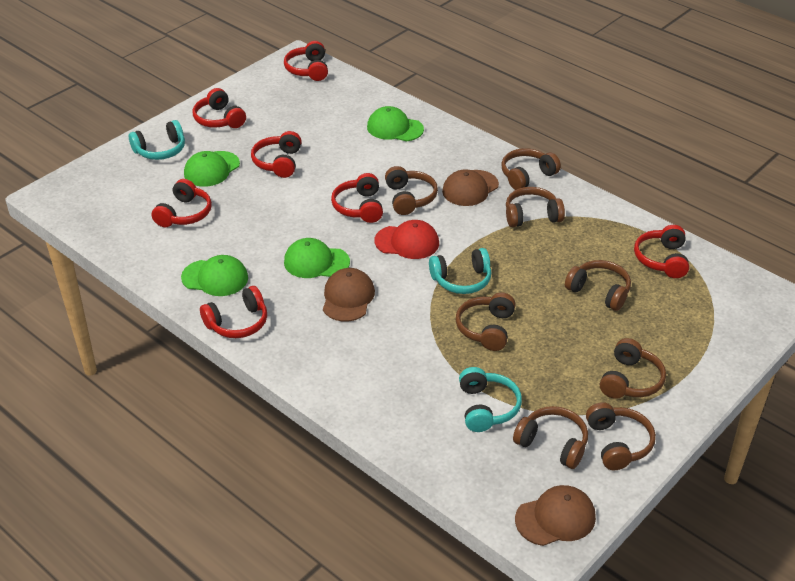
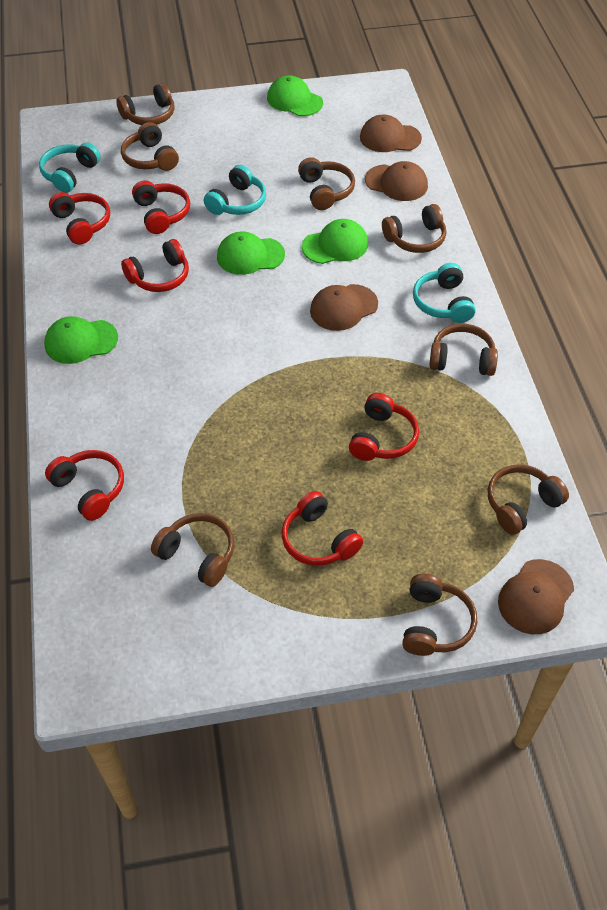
brown cap: [323,268,375,322] [442,169,499,206] [515,485,596,546] = 3 -> [310,284,378,331] [360,115,422,152] [365,161,428,201] [498,559,574,634] = 4
red cap: [375,220,439,259] = 1 -> none = 0
red headphones: [151,179,212,227] [193,88,246,128] [200,286,267,338] [251,131,302,178] [284,41,328,81] [331,173,383,223] [634,225,689,278] = 7 -> [45,450,124,521] [49,192,110,245] [121,239,189,292] [132,181,190,234] [282,491,363,566] [349,393,419,461] = 6

